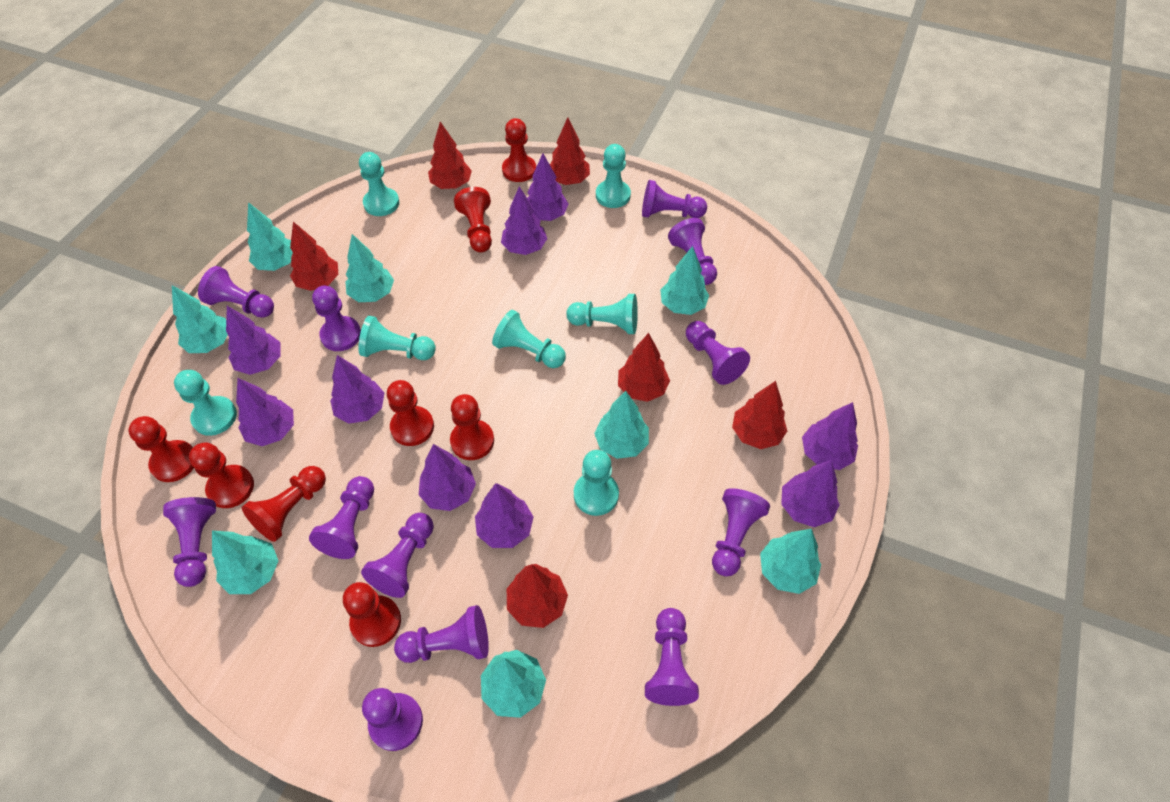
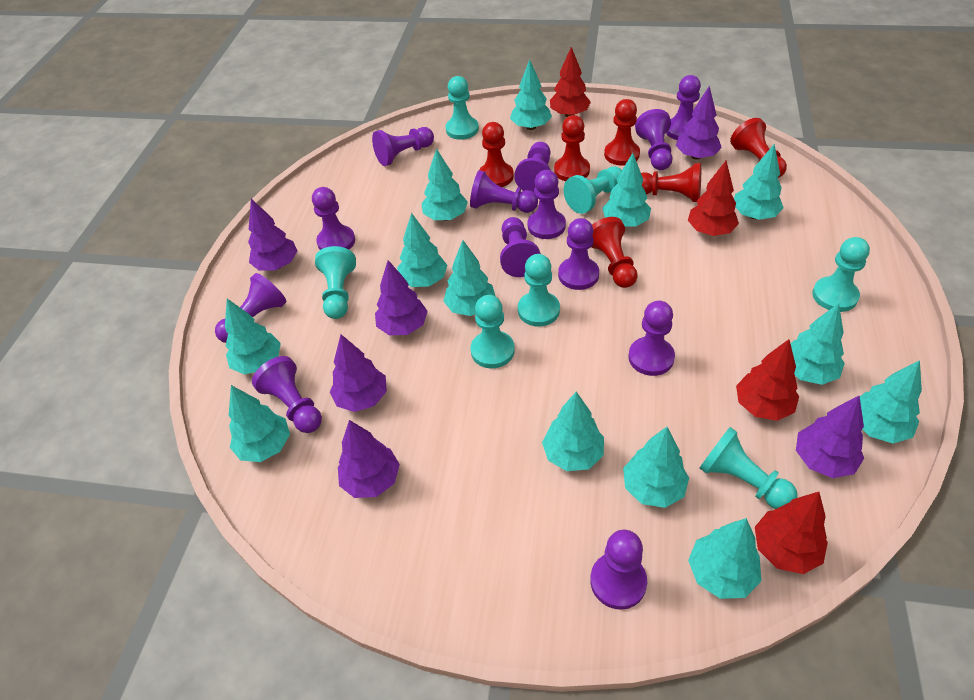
purple pawn: [163,497,216,587] [198,266,274,318] [309,476,374,559] [312,286,361,351] [361,513,434,598] [362,688,423,751] [394,605,489,663] [642,180,707,218] [645,608,699,706] [668,218,717,285] [686,321,750,385] [712,488,770,577] = 12 -> [215,273,287,343] [252,356,322,433] [312,187,355,250] [372,127,434,166] [470,170,538,213] [500,217,541,277] [514,142,551,192] [528,170,566,239] [558,218,599,290] [590,530,647,610] [628,301,675,376] [635,109,672,170] [666,75,701,140] = 13
purple tree: [226,306,281,375] [236,378,294,446] [330,355,384,424] [419,444,476,511] [475,483,533,548] [501,186,547,255] [527,153,568,221] [781,460,840,527] [802,402,858,470] = 9 -> [248,199,297,270] [330,334,387,412] [338,420,400,498] [375,260,428,335] [676,86,722,160] [796,396,864,478] = 6
red pawn: [128,416,194,482] [189,442,254,508] [242,466,326,542] [343,582,401,647] [387,380,434,446] [450,394,494,460] [454,187,492,252] [502,118,536,182] = 8 -> [479,122,514,187] [554,115,590,181] [591,217,638,288] [604,99,640,166] [641,163,701,202] [730,118,787,178] = 6
red tree: [290,222,338,291] [428,122,472,189] [507,564,568,628] [550,117,590,185] [618,333,670,402] [732,381,787,449] = 6 -> [550,47,591,117] [688,161,739,236] [736,339,799,421] [755,492,828,574] = 4
turquoise tree: [172,285,228,353] [212,531,278,594] [247,202,293,271] [345,234,394,302] [481,650,546,718] [594,391,649,459] [660,246,709,315] [760,529,821,594] = 8 -> [225,299,281,375] [229,385,290,462] [397,213,447,287] [421,148,468,221] [443,240,496,316] [510,59,552,130] [542,392,604,471] [602,153,651,227] [623,427,689,508] [688,518,761,599] [734,144,784,220] [791,303,845,385] [860,360,922,443] = 13

